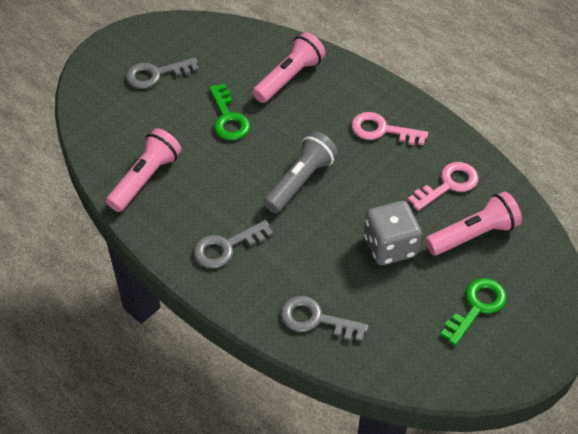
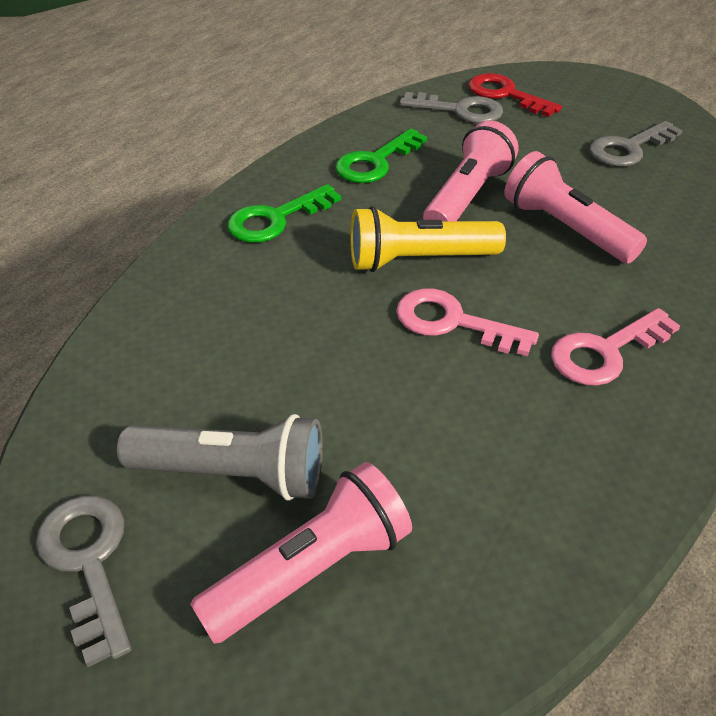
grey dice: [364,201,422,265] = 1 -> none = 0
red key: none = 0 -> [468,73,562,117] = 1
yellow flashlight: none = 0 -> [350,206,506,272] = 1

